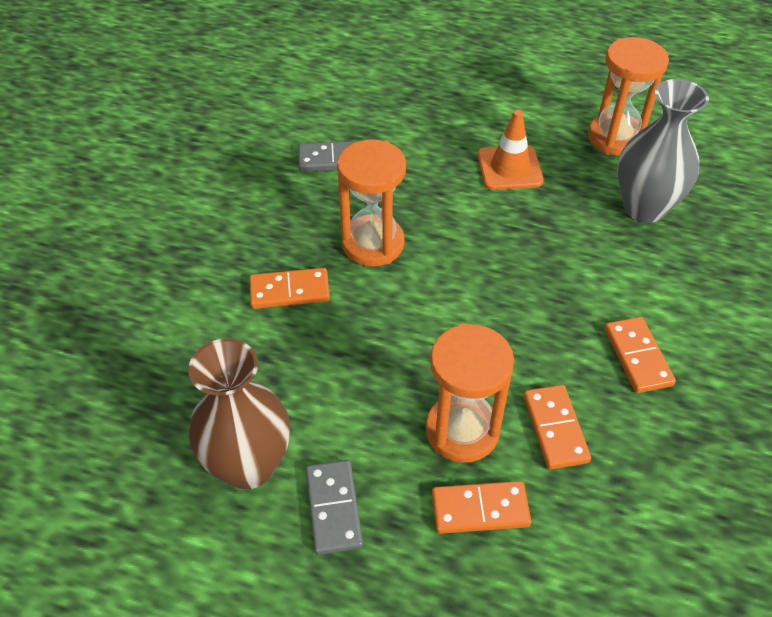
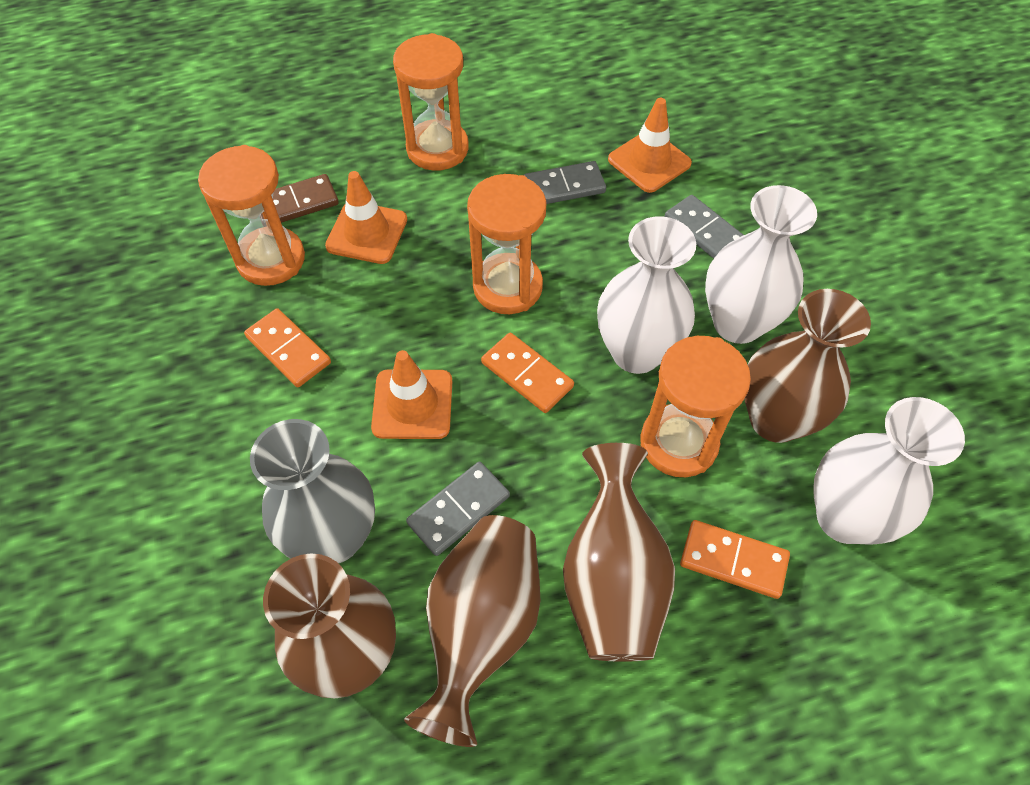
brown domino: none = 0 -> [260,174,339,223] = 1
brown vase: [188,338,290,489] = 1 -> [263,553,396,698] [404,515,540,747] [563,443,675,662] [744,289,871,443] = 4
grey domino: [298,141,358,172] [305,460,363,555] = 2 -> [406,462,510,556] [524,161,606,204] [664,195,743,259] = 3
orange domino: [249,268,330,309] [432,481,531,534] [523,385,591,470] [604,317,676,393] = 4 -> [244,308,331,387] [481,333,574,413] [680,520,790,599] = 3
orange hourglass: [337,139,406,266] [426,323,514,463] [588,37,669,156] = 3 -> [198,145,305,286] [393,33,469,171] [467,174,547,314] [640,336,751,477] = 4
orange traffic cone: [478,110,544,190] = 1 -> [325,171,407,264] [371,350,452,439] [608,98,692,193] = 3
white vase: none = 0 -> [597,216,696,374] [705,185,817,344] [813,397,965,545] = 3

